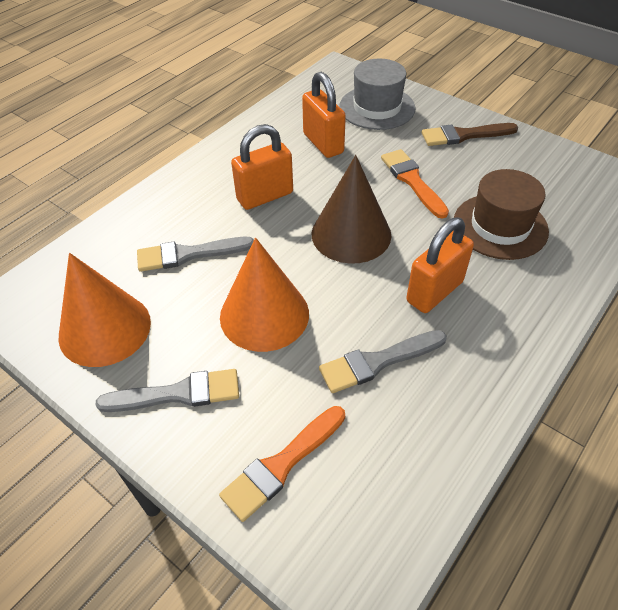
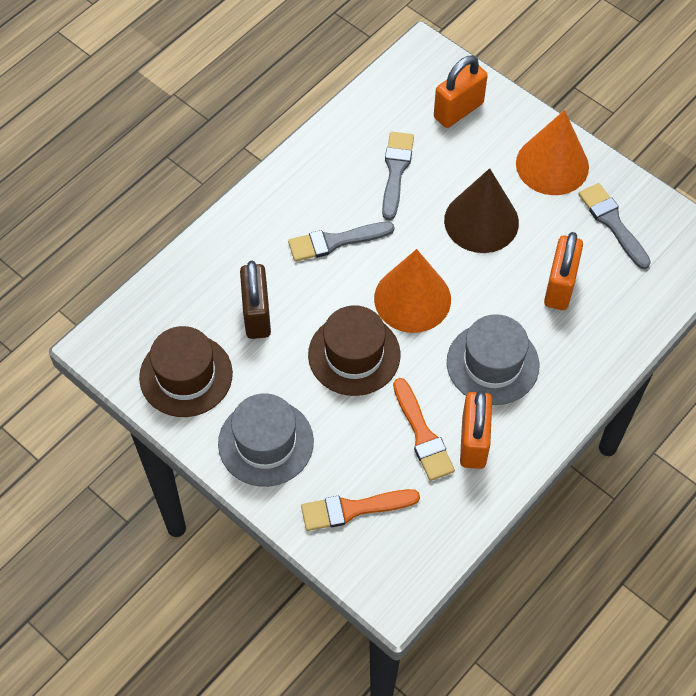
brown brush: [421,123,518,146] = 1 -> none = 0
brown hat: [454,169,549,260] = 1 -> [139,326,233,417] [308,305,400,396] = 2
brown padlock: none = 0 -> [240,261,271,339] = 1
grey hat: [339,58,416,130] = 1 -> [218,394,314,487] [447,314,539,405] = 2

